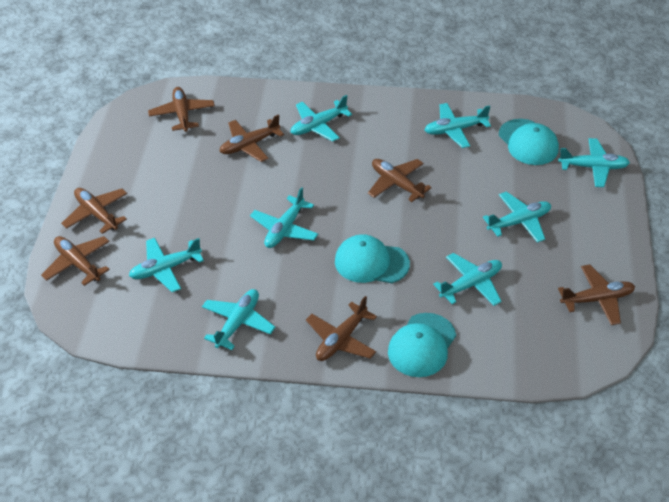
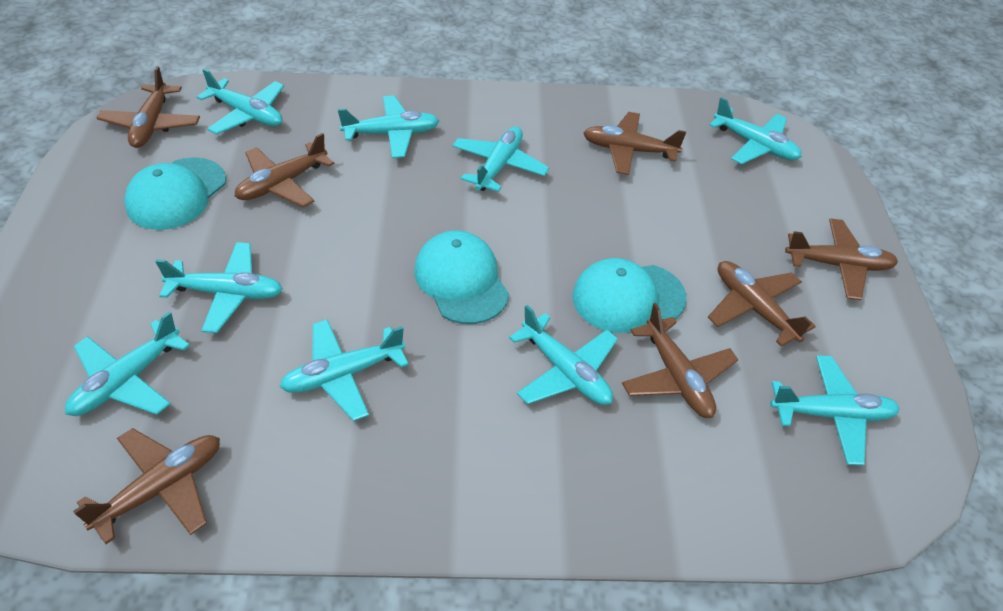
turquoise plane: [129,238,204,292] [202,289,275,350] [250,187,318,248] [291,95,352,142] [425,103,491,148] [433,253,502,306] [483,191,551,243] [558,138,630,187] = 8 -> [65,311,190,416] [155,242,283,333] [197,69,284,134] [280,319,409,421] [338,95,439,158] [452,126,549,192] [509,305,618,405] [709,97,802,164] [770,355,900,465] = 9

